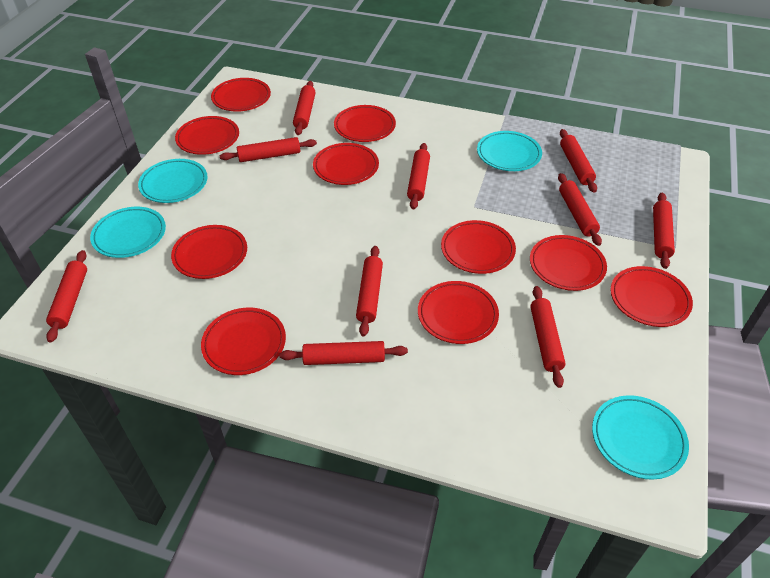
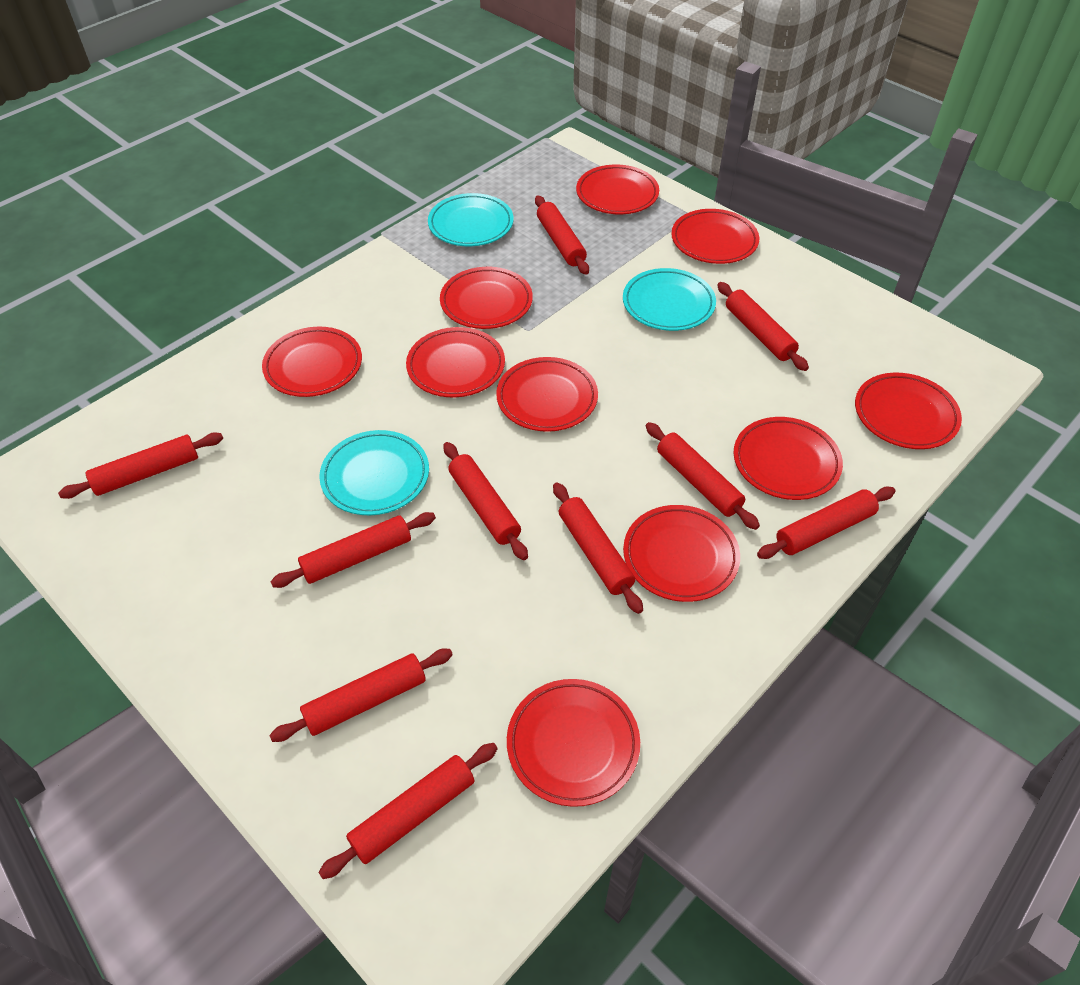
turquoise plate: [90,207,166,258] [138,159,208,203] [477,131,542,171] [592,395,689,480] = 4 -> [319,430,429,515] [428,193,514,246] [623,268,716,331] = 3

